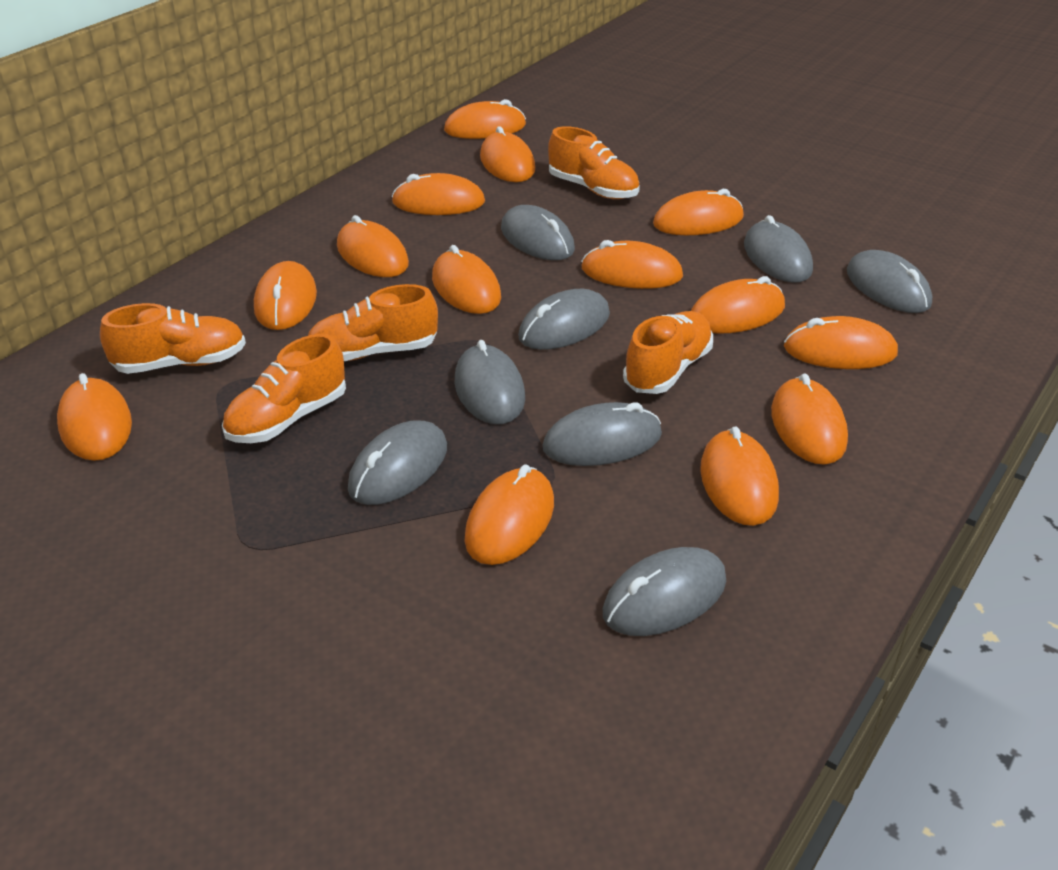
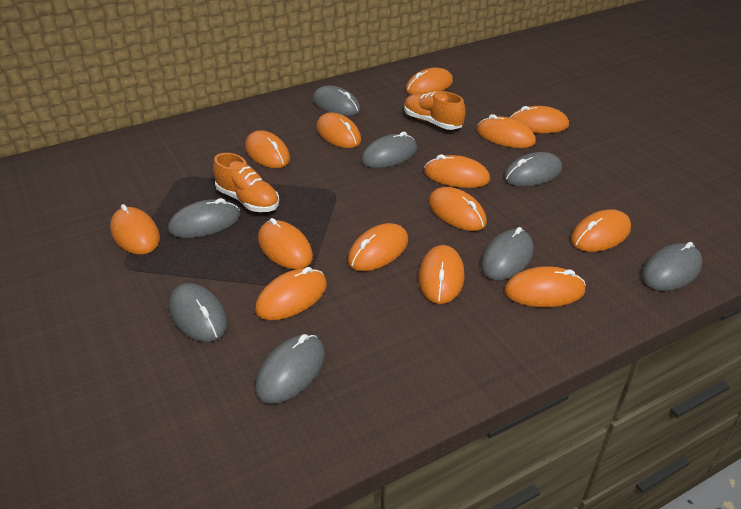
orange shoe: [100,303,246,374] [222,334,346,443] [308,284,438,361] [548,126,640,199] [623,311,713,394] = 5 -> [213,153,279,212] [404,91,466,130] = 2

